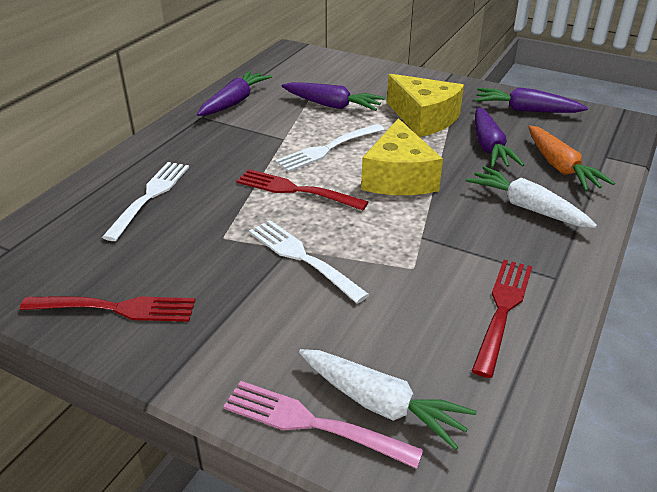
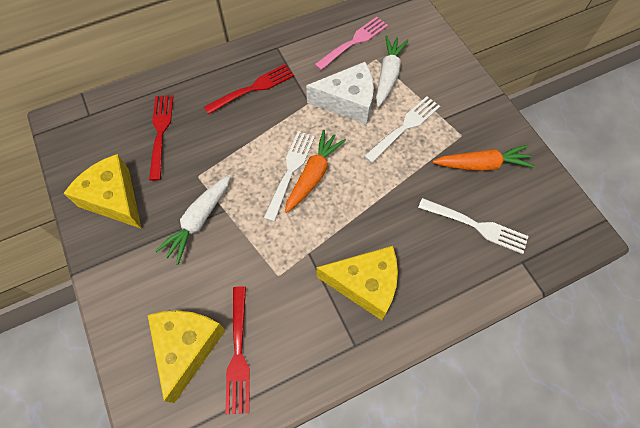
orange carrot: [529,126,615,191] = 1 -> [285,130,346,213] [432,145,535,171] = 2
purple carrot: [197,70,272,116] [282,82,385,111] [475,87,588,113] [475,107,524,168] = 4 -> none = 0
white cheese: none = 0 -> [306,62,374,125] = 1
yellow cheese: [361,118,443,195] [387,74,464,137] = 2 -> [64,154,142,229] [148,311,226,403] [317,246,398,320] = 3

